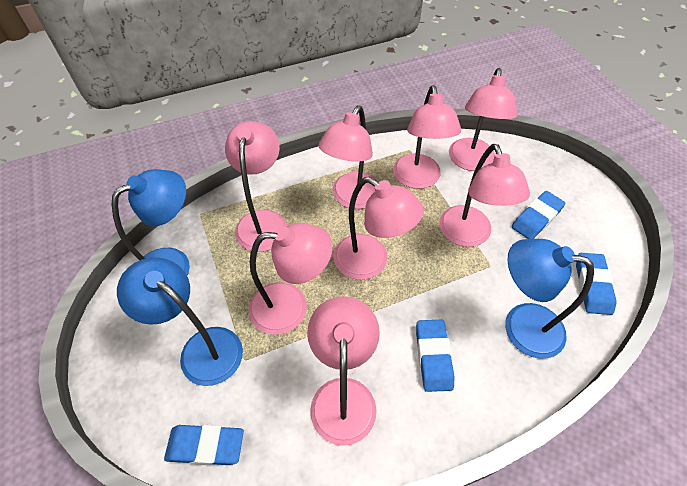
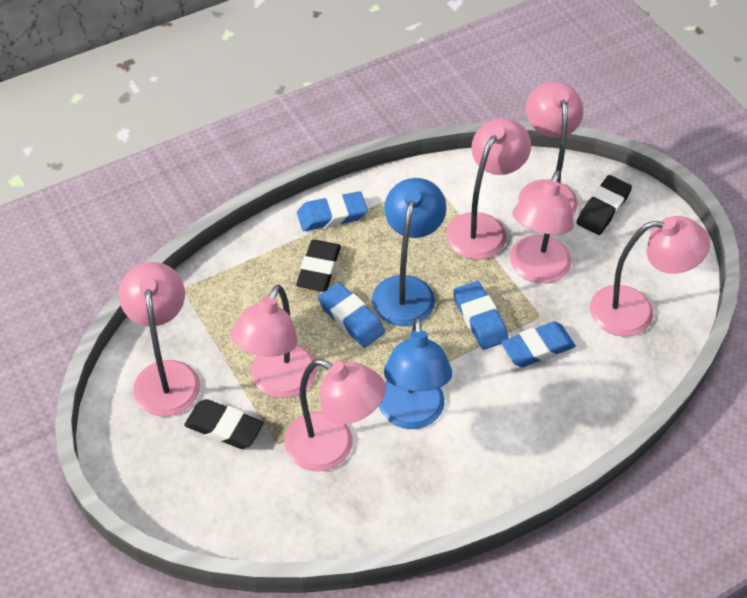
black eraser: none = 0 -> [184,399,264,449] [296,240,341,291] [576,175,632,235] = 3
blue lamp: [112,169,190,275] [117,257,243,386] [505,239,594,359] = 3 -> [372,178,446,326] [379,316,452,429] = 2
pink lamp: [225,121,287,252] [249,223,333,335] [307,296,380,446] [318,106,378,209] [334,177,424,280] [393,85,461,189] [439,144,530,247] [449,68,517,171] = 8 -> [119,262,200,416] [230,285,317,398] [284,359,386,471] [446,118,531,260] [510,170,574,284] [518,82,583,215] [590,216,710,337] = 7

